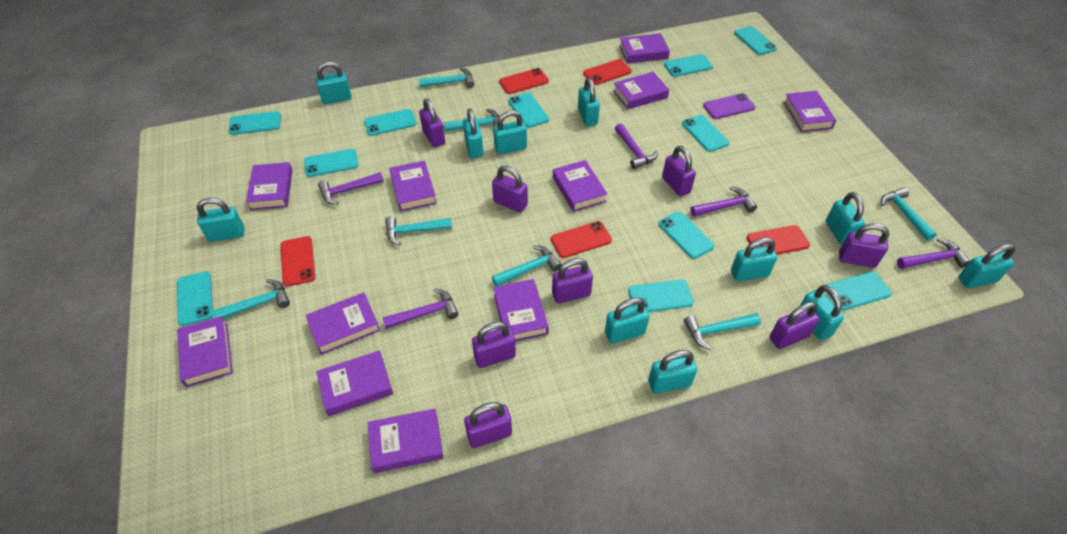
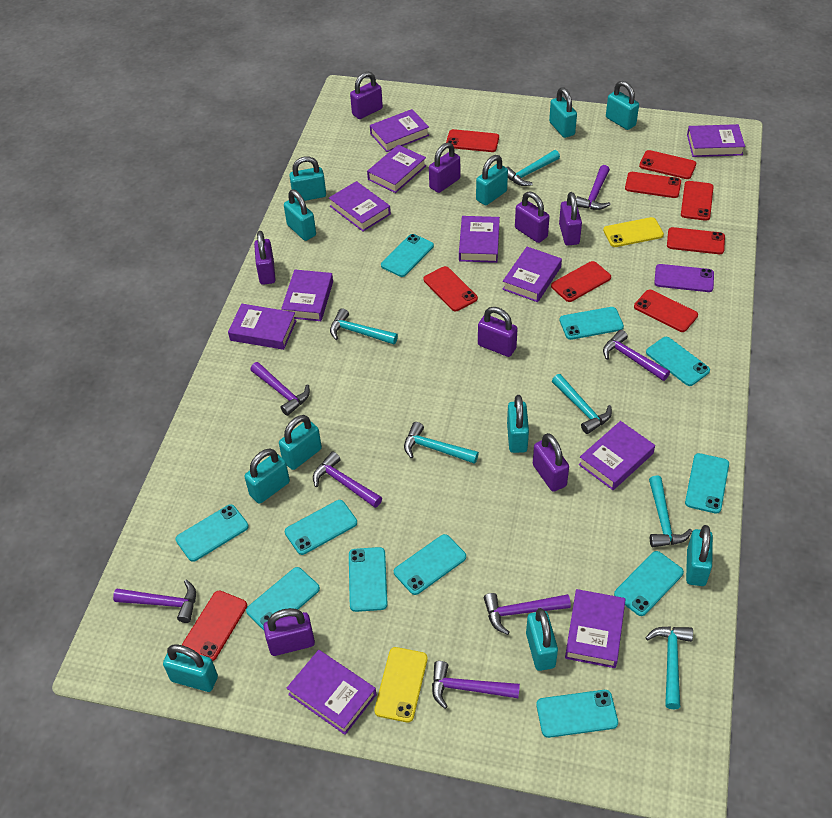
purple hammer: [318,172,384,205] [383,288,459,329] [615,123,658,169] [690,186,757,217] [897,238,971,269] = 5 -> [113,580,196,623] [250,362,310,416] [313,451,382,508] [432,661,520,709] [484,593,571,635] [576,165,611,210] [603,330,670,381] = 7
red phone: [281,236,315,287] [499,68,549,94] [551,221,612,258] [583,59,632,85] [747,225,810,255] = 5 -> [182,590,247,661] [423,266,478,311] [446,129,499,152] [551,261,611,302] [625,172,681,198] [634,290,698,332] [639,150,696,179] [667,227,725,254] [681,181,714,221] = 9
turquoise hammer: [211,279,290,319] [385,216,452,246] [419,67,474,88] [444,109,500,132] [492,245,562,286] [684,313,761,350] [881,187,937,241] = 7 -> [330,308,398,344] [404,422,479,464] [506,150,560,186] [552,374,612,434] [645,626,693,709] [649,476,692,547] = 6
yellow phone: none = 0 -> [374,647,428,722] [603,217,664,247] = 2

